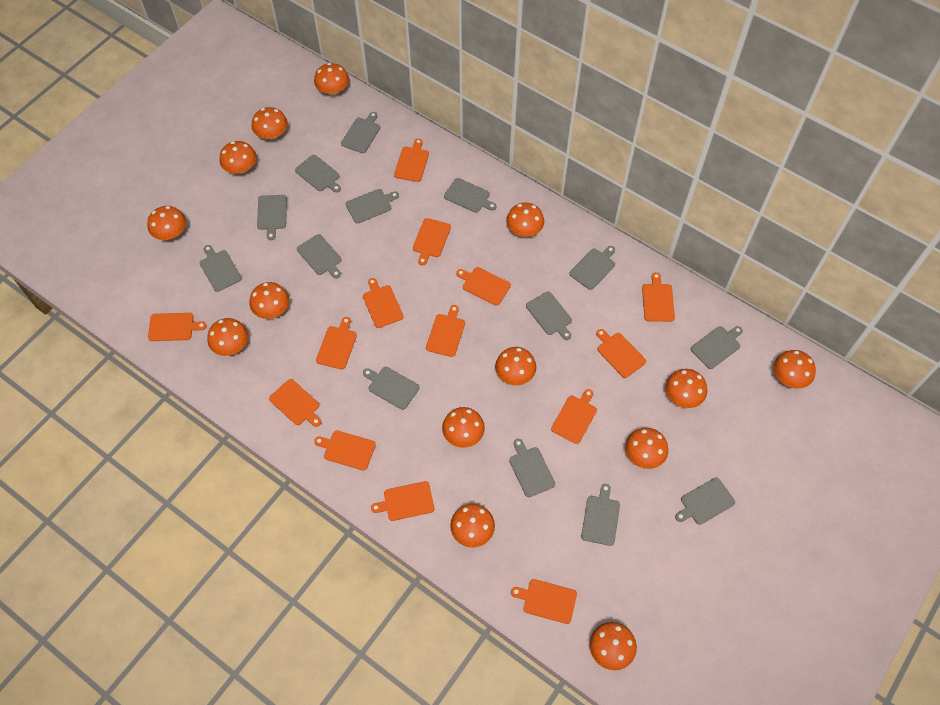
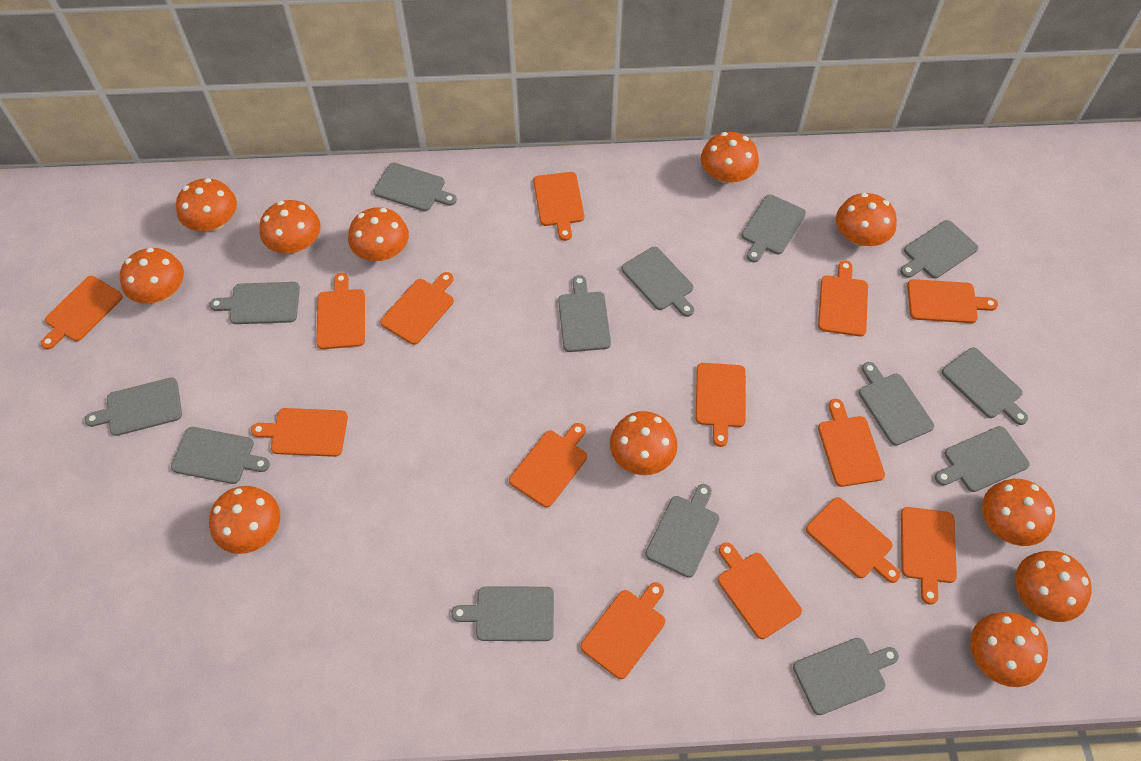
orange mushroom: [147,206,186,240] [207,318,248,356] [220,141,257,174] [249,282,289,319] [252,107,288,140] [314,63,349,95] [442,407,485,448] [450,504,495,548] [495,347,536,385] [506,203,544,237] [590,622,637,670] [625,428,668,469] [665,369,707,408] [774,350,816,389] = 14 -> [120,248,184,304] [176,178,237,231] [209,486,280,554] [259,200,320,254] [348,207,409,261] [610,411,678,475] [701,132,759,184] [836,193,897,246] [970,612,1048,687] [982,479,1055,546] [1015,551,1092,622] = 11

